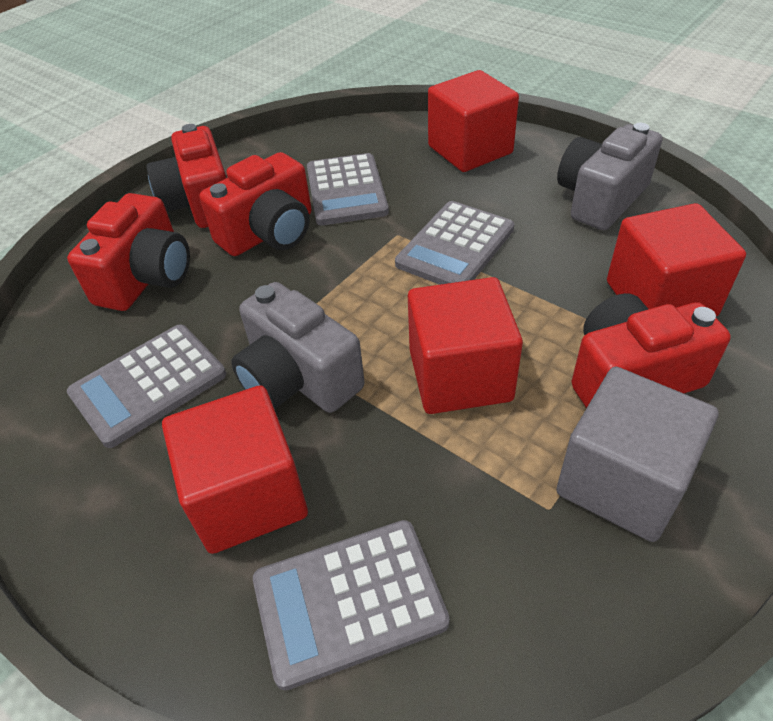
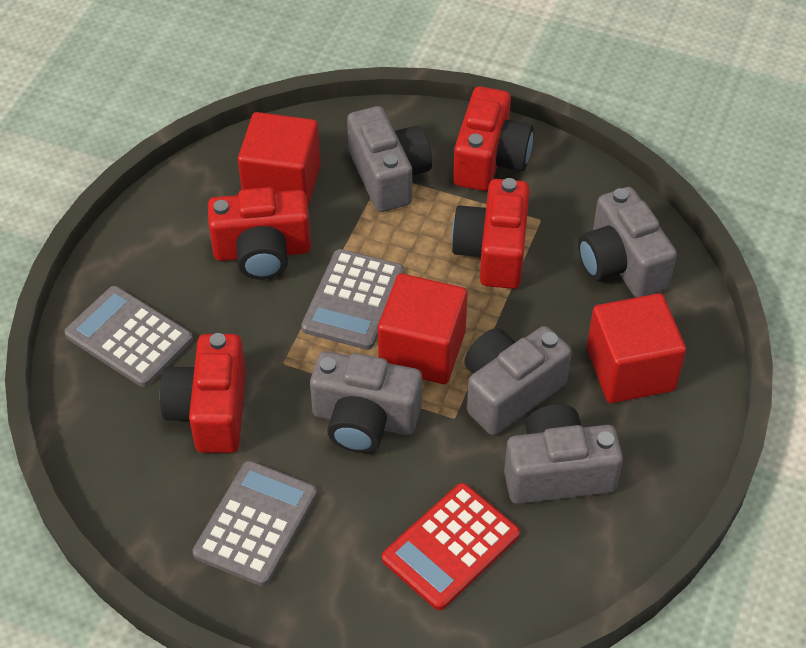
grey calculator: [67,324,226,448] [253,520,450,690] [307,153,389,226] [395,201,514,285] = 4 -> [64,286,193,387] [193,461,317,586] [301,249,404,350] = 3
grey camera: [231,282,365,413] [557,123,662,230] = 2 -> [310,351,422,453] [347,106,432,212] [464,326,572,435] [504,404,623,504] [578,187,677,297] = 5
grey cube: [556,367,719,542] = 1 -> none = 0
red calculator: none = 0 -> [382,483,520,610] = 1
red cube: [162,385,308,554] [408,277,523,414] [428,70,519,172] [607,203,746,317] = 4 -> [238,112,321,206] [378,273,468,384] [587,293,686,403] = 3

